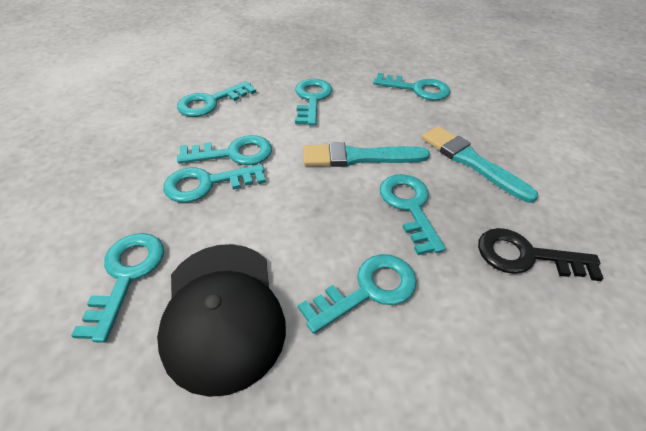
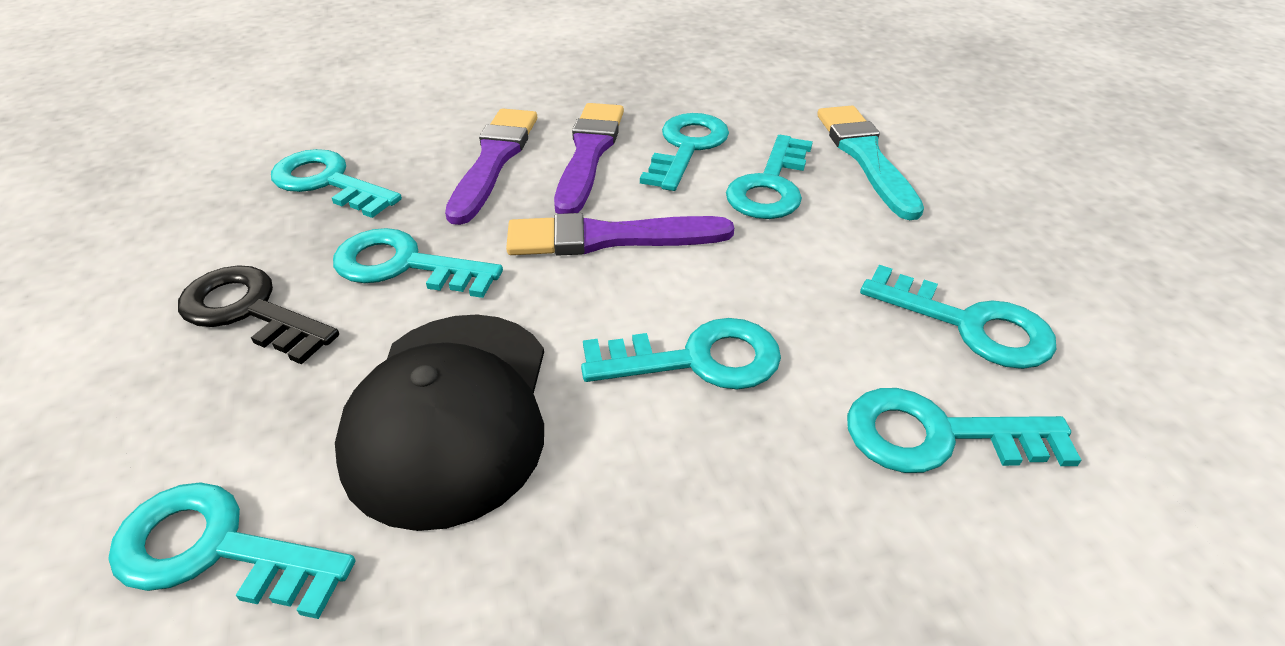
purple brush: none = 0 -> [445,108,537,225] [506,213,734,256] [554,103,624,214] = 3
turquoise brush: [303,142,430,167] [422,126,538,203] = 2 -> [817,106,924,220] = 1

